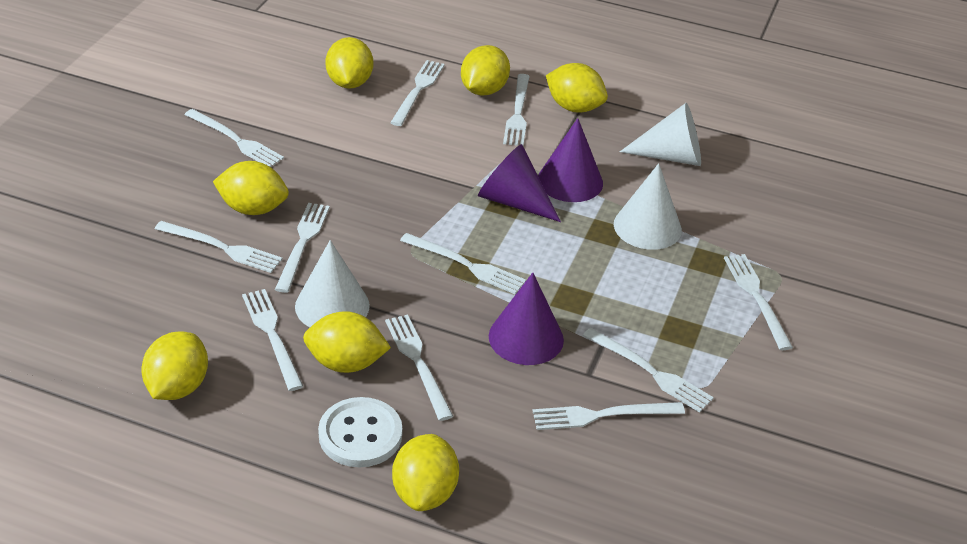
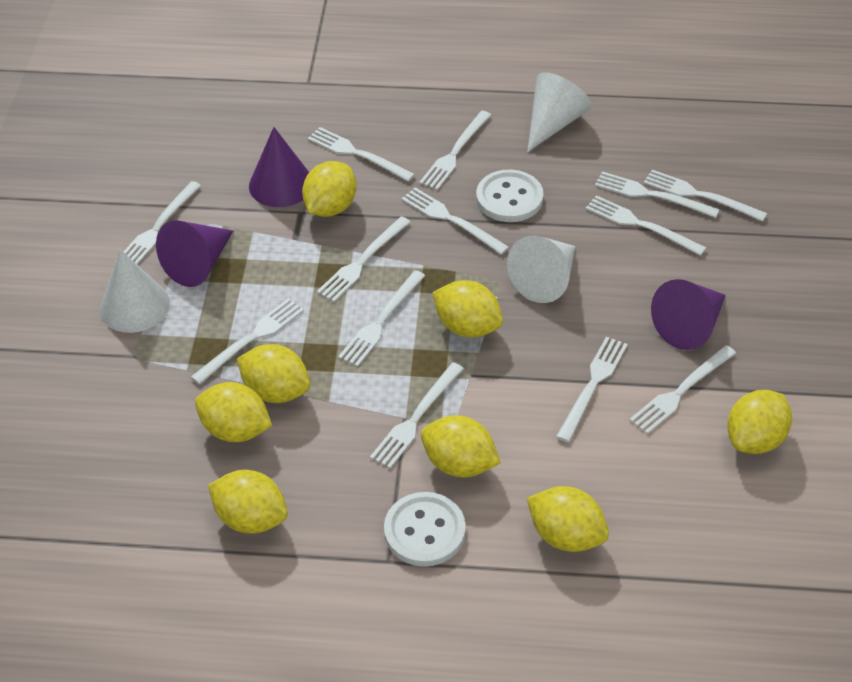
white button: [318,397,402,467] = 1 -> [384,492,466,567] [476,170,543,222] = 2
white fork: [155,221,283,273] [185,109,284,167] [242,289,303,391] [275,203,330,293] [385,314,453,421] [390,60,445,126] [400,233,526,294] [503,74,530,146] [533,402,685,430] [583,328,714,413] [724,254,793,350] = 11 -> [115,181,201,265] [191,298,304,385] [308,127,415,182] [317,216,410,302] [338,270,425,367] [370,362,464,468] [401,187,509,255] [419,111,491,190] [556,336,628,442] [586,195,706,256] [595,171,720,218] [629,345,736,434] [644,170,767,222] = 13
yellow lemon: [141,331,208,400] [213,161,289,215] [303,311,391,373] [325,37,373,89] [392,434,459,511] [461,45,510,96] [546,63,608,113] = 7 -> [195,382,272,442] [208,470,288,534] [237,344,310,403] [302,161,357,217] [421,415,501,477] [432,280,503,338] [527,486,609,552] [727,390,792,454] = 8

